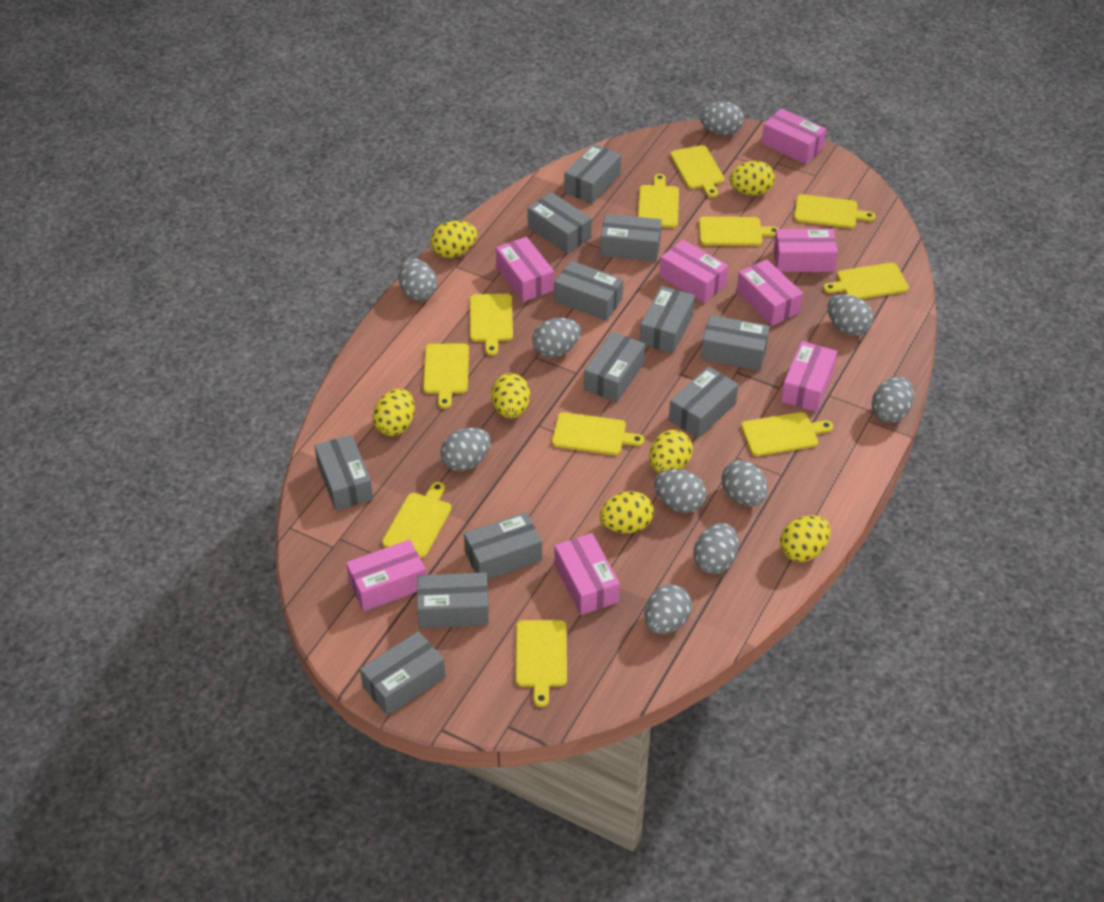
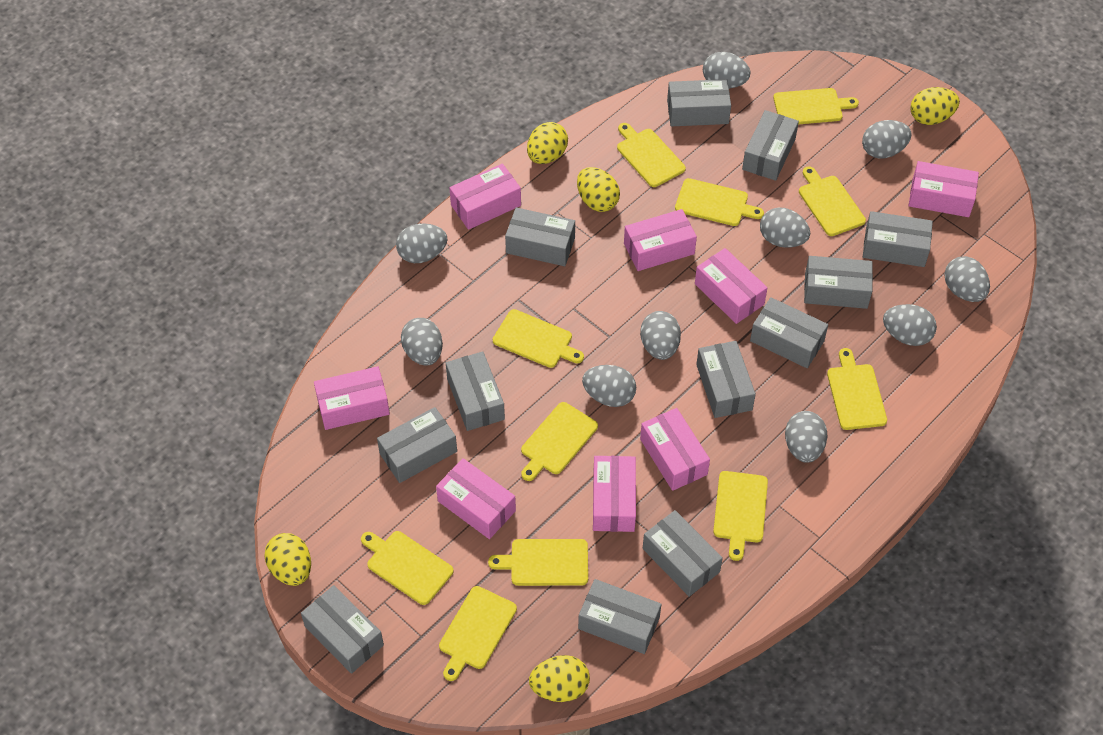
yellow egg: [373,389,415,436] [431,221,477,258] [491,373,530,418] [599,491,654,533] [649,429,693,473] [729,161,775,196] [780,515,831,562] = 7 -> [264,533,311,586] [527,122,568,164] [529,655,590,702] [577,167,620,212] [910,87,960,125] = 5

